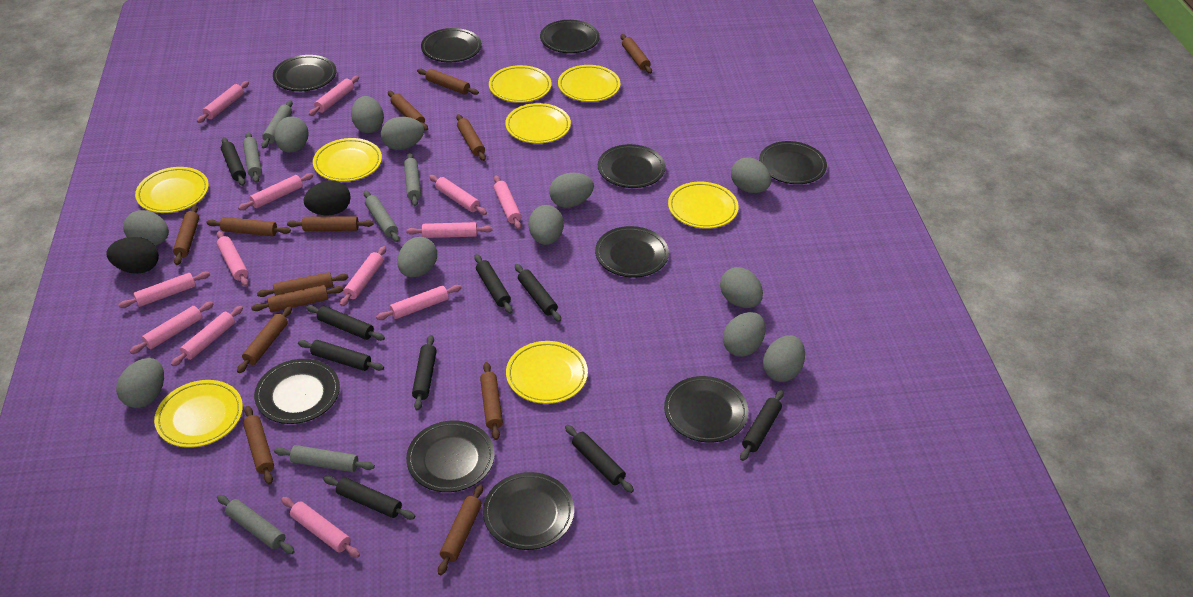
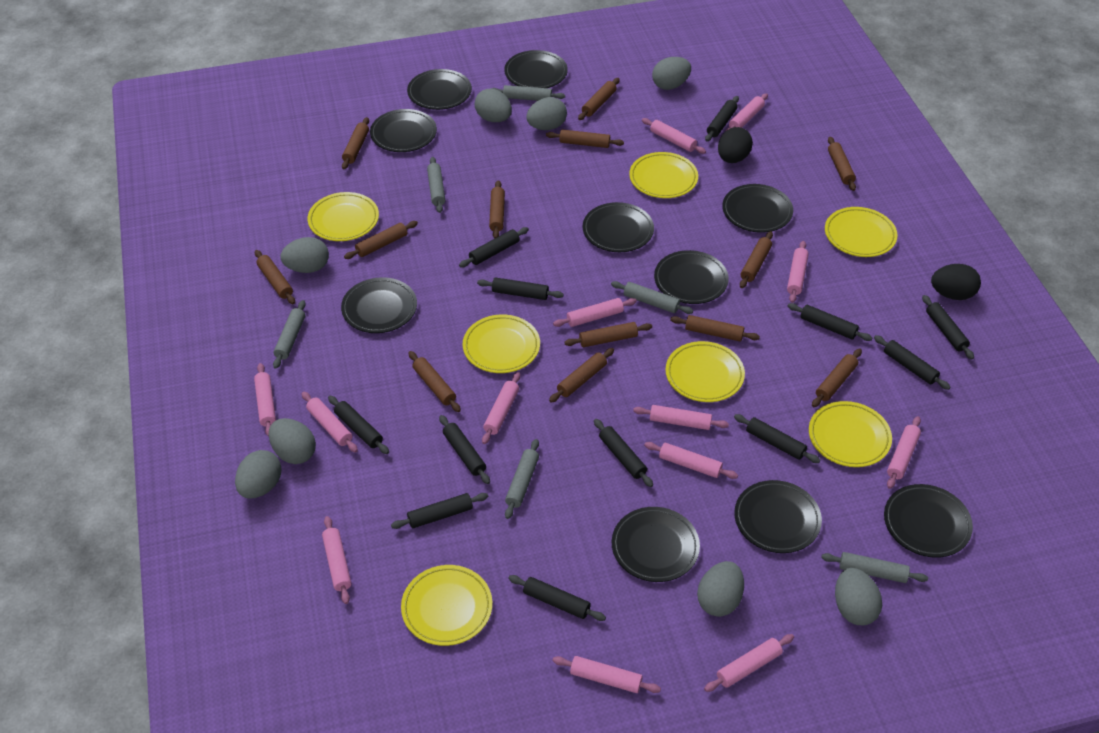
black rolling pin: [221,137,246,186] [298,340,384,371] [306,305,385,341] [323,476,415,520] [412,335,437,411] [474,254,513,314] [515,264,561,322] [565,425,634,493] [740,390,784,461] = 9 -> [328,396,389,454] [391,493,488,529] [439,415,490,484] [459,227,529,267] [477,277,564,300] [508,575,606,621] [594,419,653,487] [705,96,739,141] [734,414,820,463] [788,303,872,341] [874,335,951,390] [922,295,974,359] = 12
grey egg: [116,358,164,408] [123,210,169,246] [274,116,309,153] [351,96,384,133] [381,117,424,150] [397,237,437,277] [529,205,564,245] [549,173,594,208] [720,267,763,308] [723,312,766,357] [731,157,771,193] [763,335,805,382] = 12 -> [235,450,281,498] [269,418,316,464] [280,237,329,273] [475,89,512,122] [526,97,567,130] [652,57,691,90] [697,561,744,617] [835,568,882,625] = 8
yellow plate: [135,167,209,213] [154,380,243,448] [313,138,382,182] [489,65,552,103] [505,103,571,144] [506,341,588,404] [558,65,620,102] [668,182,739,229] = 8 -> [308,192,379,241] [401,565,492,646] [463,314,540,373] [629,152,698,198] [665,341,745,402] [809,401,892,467] [825,207,897,257] = 7

